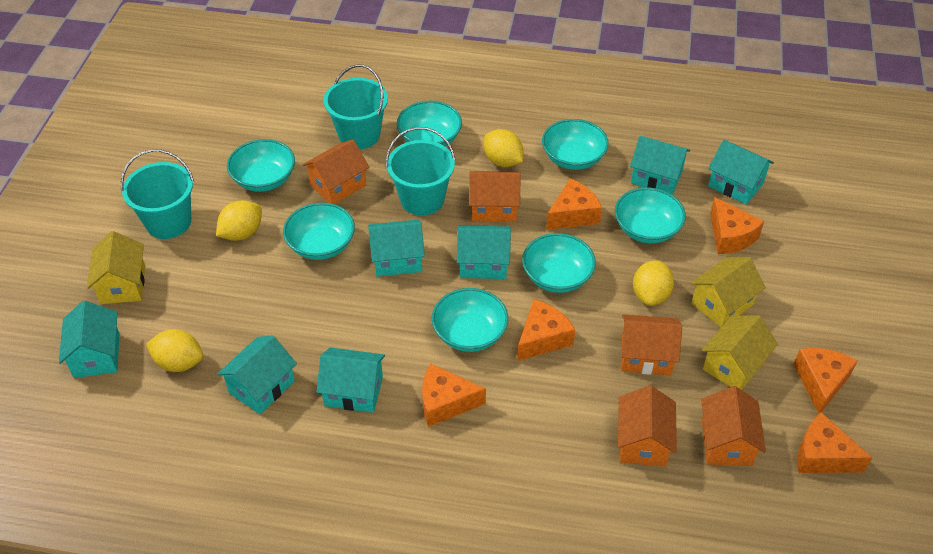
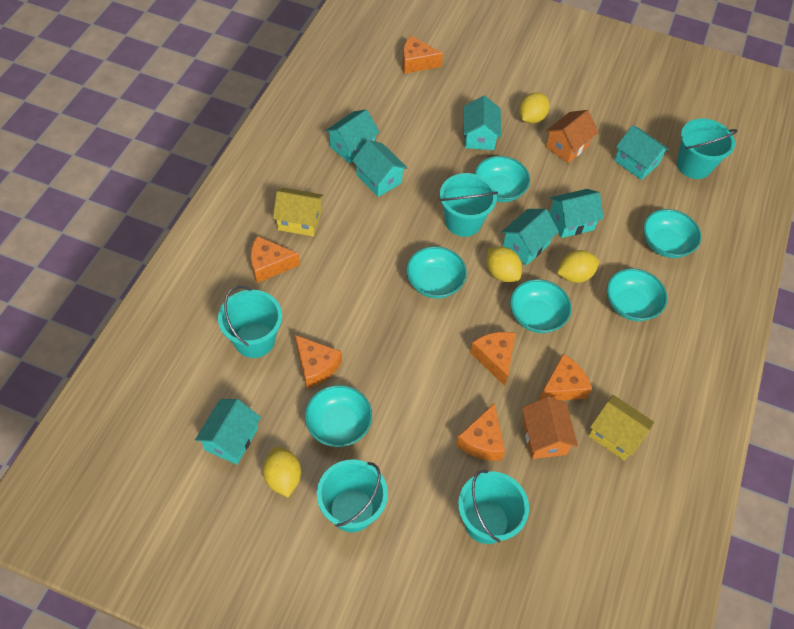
orange house: [302,139,369,204] [469,171,520,222] [618,385,677,467] [621,314,682,375] [701,386,766,466] = 5 -> [522,396,578,459] [546,110,598,163] = 2
turquoise bowl: [227,139,295,192] [283,203,355,260] [397,101,462,146] [432,288,508,352] [522,233,596,293] [542,119,609,170] [615,188,686,244] = 7 -> [305,385,372,447] [406,246,467,298] [474,156,530,202] [510,279,572,333] [607,268,667,321] [643,209,701,258] = 6
turquoise bucket: [120,149,194,239] [323,64,388,149] [386,127,455,216] = 3 -> [218,286,282,358] [317,459,388,532] [439,173,498,237] [458,470,529,544] [677,118,738,179] = 5
yellow house: [87,231,145,304] [691,257,766,327] [702,315,778,390] = 3 -> [273,188,324,237] [588,395,654,461] = 2

